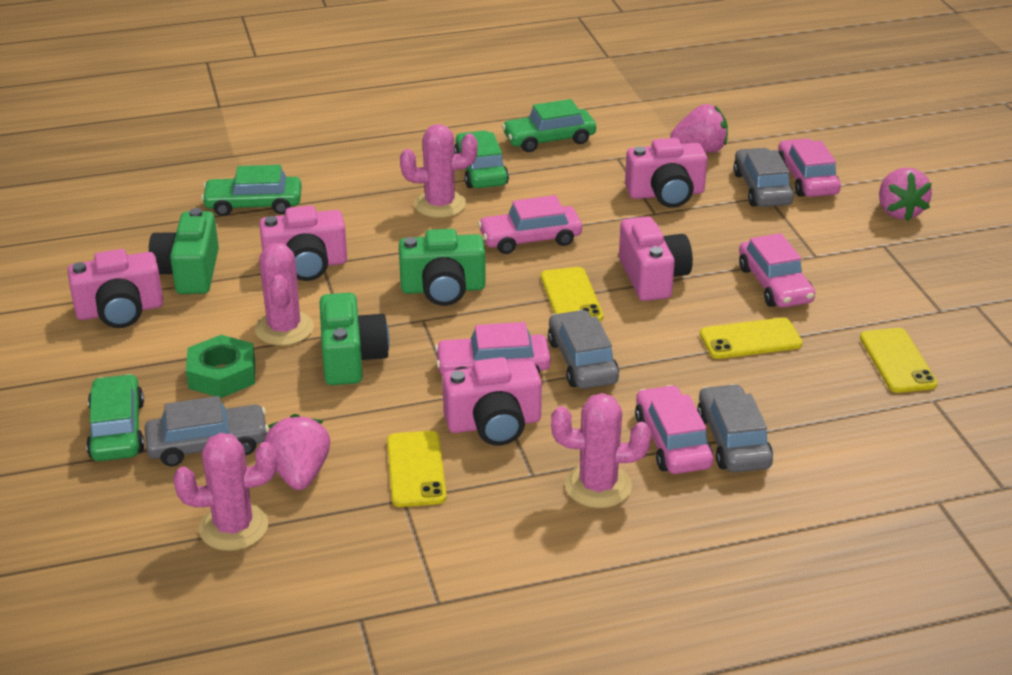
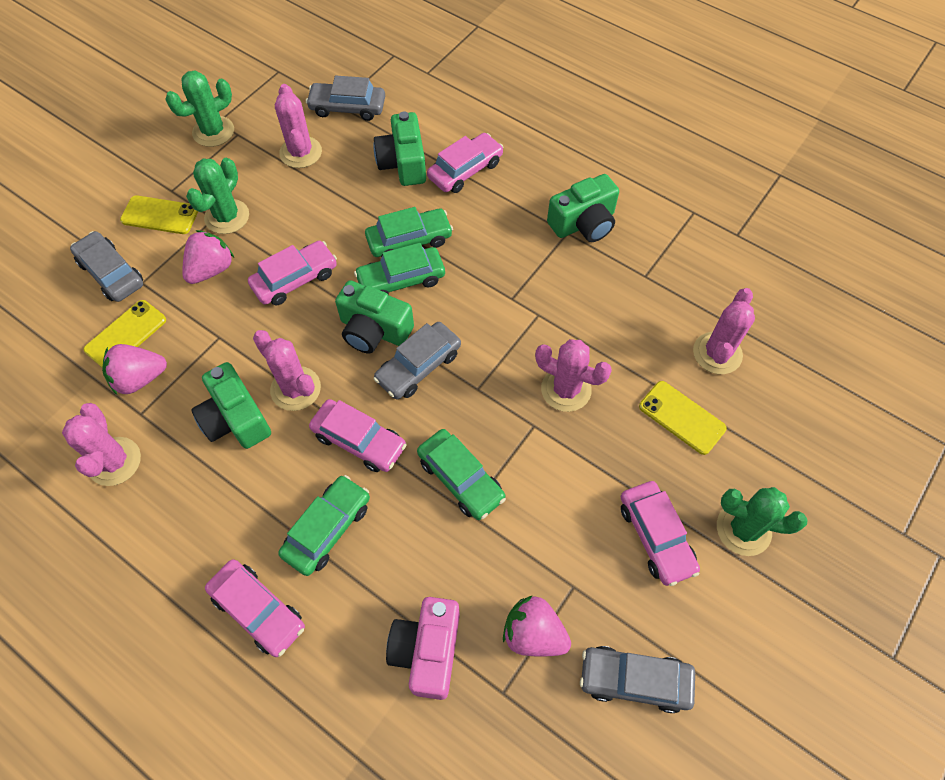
green cactus: none = 0 -> [165,70,234,147] [186,158,249,234] [717,487,808,556] = 3
green camera: [149,208,219,294] [320,293,390,385] [399,229,486,306] = 3 -> [191,362,271,449] [335,280,414,353] [373,111,426,186] [547,174,619,242] = 4
green nut: [186,335,255,398] = 1 -> none = 0
pink cactus: [173,433,277,551] [255,242,314,346] [400,124,478,218] [551,393,651,508] = 4 -> [62,403,141,486] [253,330,321,411] [275,84,322,168] [535,339,612,412] [693,288,755,374] = 5
pink camera: [68,249,163,328] [259,205,347,281] [442,357,542,446] [619,216,693,301] [625,138,707,208] = 5 -> [386,597,460,700] = 1
yellow phone: [387,431,447,507] [541,267,603,321] [700,317,802,359] [860,328,938,393] = 4 -> [84,300,166,368] [120,195,199,234] [639,381,727,455] = 3

